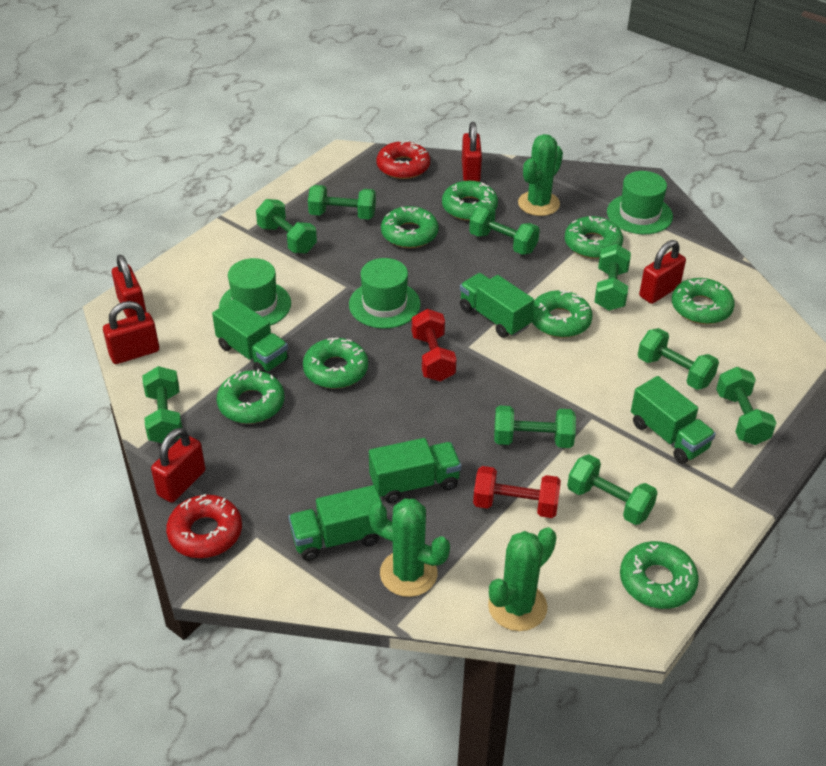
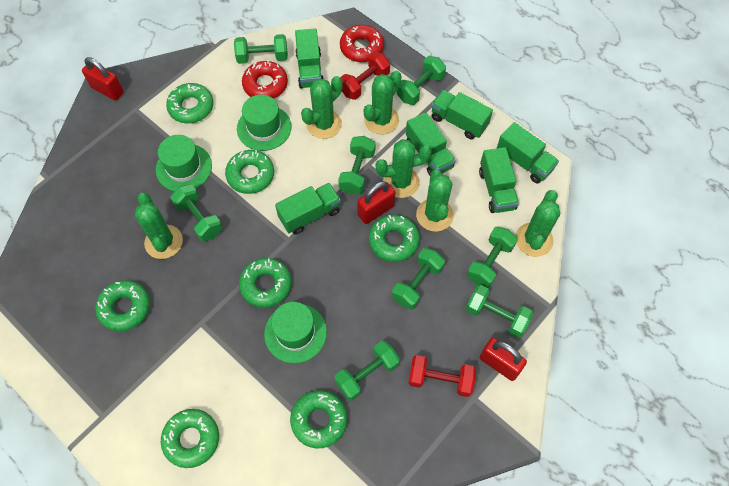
green cactus: [368,498,450,597] [488,527,557,631] [518,134,563,216] = 3 -> [135,193,183,259] [301,76,343,139] [364,71,402,134] [376,139,432,198] [416,169,454,232] [515,190,560,257] = 6
green donut: [217,369,285,424] [303,337,368,389] [381,206,439,248] [442,181,498,221] [532,290,593,338] [565,216,623,259] [620,541,699,609] [672,278,735,324] = 8 -> [95,280,150,331] [161,409,219,468] [166,83,214,124] [225,150,274,194] [239,258,292,308] [290,390,347,449] [369,215,420,262] = 7
green dumbbell: [142,366,183,443] [256,199,317,253] [308,185,376,219] [469,206,540,255] [494,405,576,448] [567,454,657,525] [595,244,631,311] [638,328,719,390] [716,367,776,445] = 9 -> [170,184,223,242] [234,34,288,64] [334,341,400,401] [338,136,376,194] [392,248,445,310] [397,56,446,105] [466,285,533,338] [467,227,518,288] = 8
green truck: [212,299,289,373] [288,485,383,561] [369,438,461,503] [460,273,534,338] [631,376,716,464] = 5 -> [275,183,341,235] [295,29,324,88] [406,112,456,176] [431,90,493,140] [479,147,519,213] [497,122,559,183] = 6
red padlock: [103,301,159,364] [112,255,147,318] [151,428,206,503] [462,122,482,182] [639,240,686,304] = 5 -> [82,57,124,101] [357,181,395,224] [480,338,527,381] = 3

